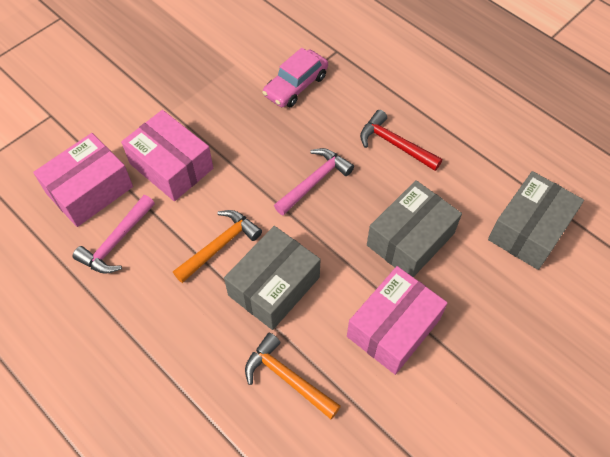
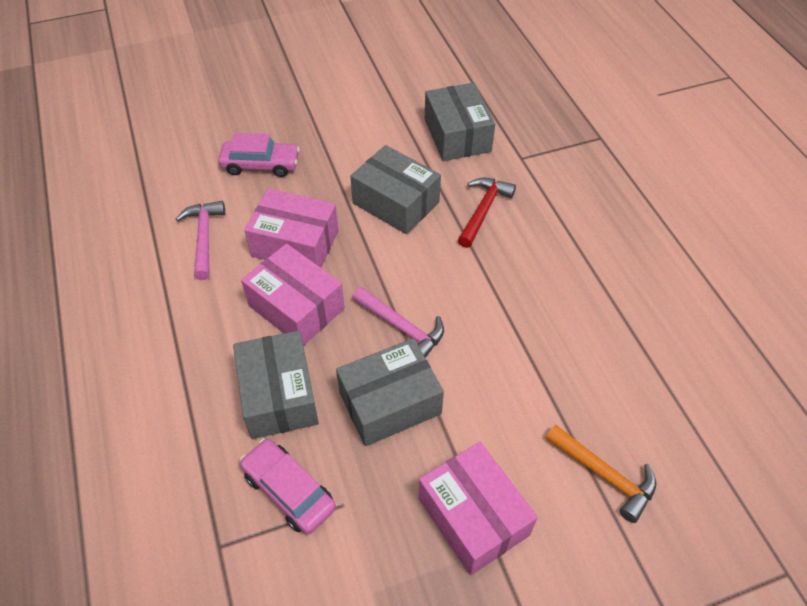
grey box: [224,226,321,330] [367,180,462,277] [488,171,584,270] = 3 -> [233,330,319,439] [336,338,444,446] [350,145,441,234] [425,83,495,161] = 4
orange hammer: [173,210,262,283] [245,333,341,419] = 2 -> [545,424,656,523] = 1
pink car: [262,48,328,107] = 1 -> [218,133,300,177] [240,438,336,534] = 2

